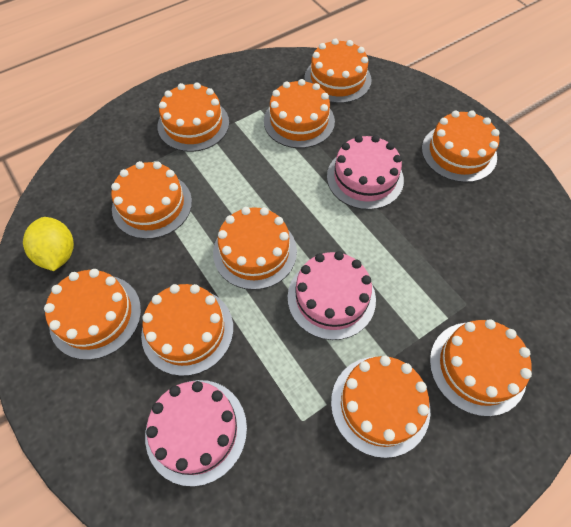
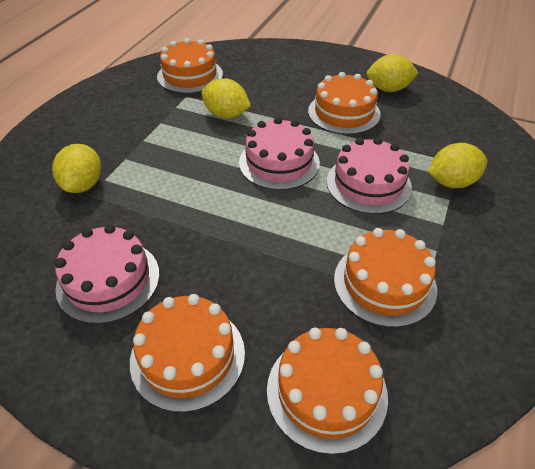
orange cake: [44,269,141,360] [111,161,192,239] [141,284,233,376] [158,82,229,152] [213,207,297,290] [264,79,335,148] [304,38,372,103] [331,356,430,458] [422,110,500,183] [430,319,532,417] = 10 -> [130,294,245,412] [157,38,223,94] [267,327,388,455] [308,72,381,135] [334,228,437,328] = 5
yellow lemon: [23,217,74,271] = 1 -> [52,144,101,193] [201,78,251,119] [367,54,419,92] [428,143,487,188] = 4

